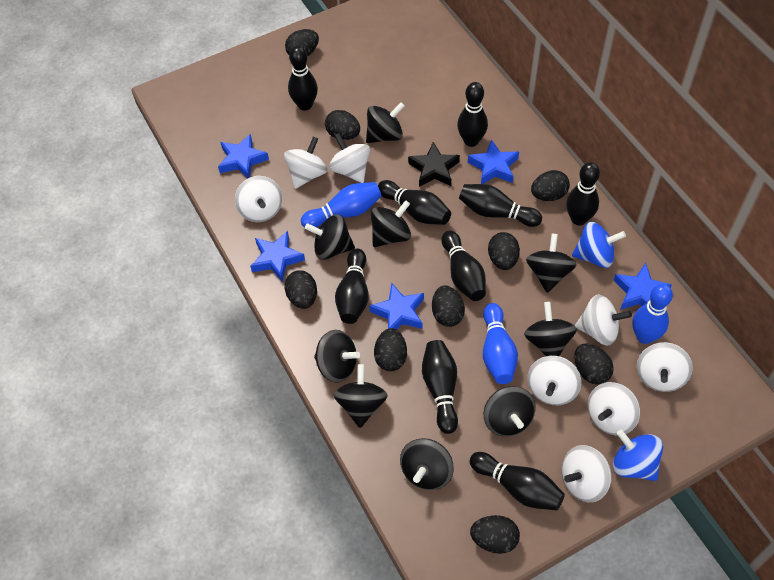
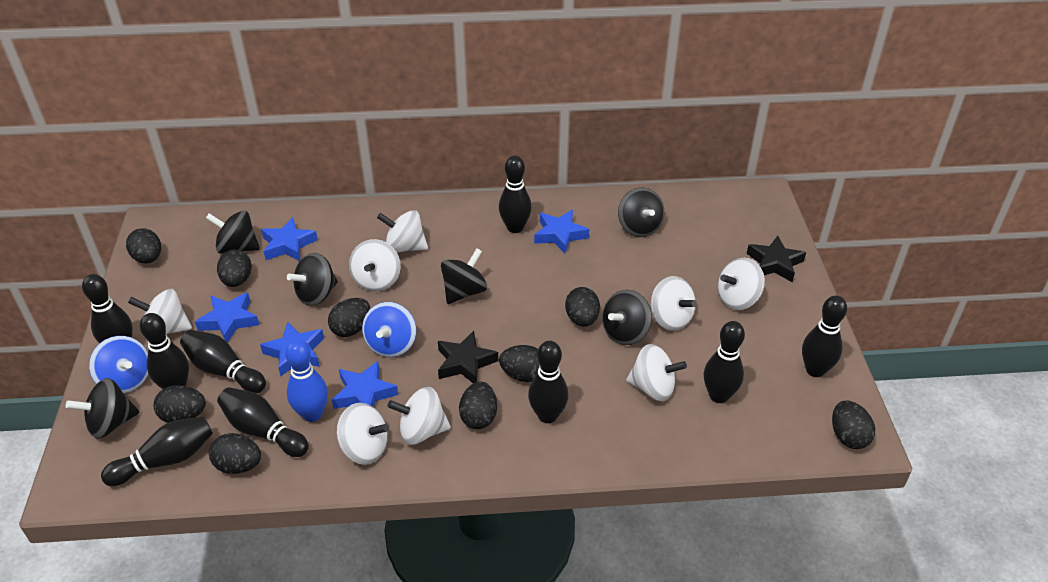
black spinning top: [305,214,355,260] [314,330,360,382] [334,364,388,428] [366,102,405,143] [371,200,411,247] [400,438,454,490] [484,386,536,436] [524,302,577,356] [526,234,576,293] = 9 -> [66,378,139,439] [206,211,260,254] [287,253,338,306] [441,248,487,304] [602,290,652,345] [618,188,664,237] = 6
black star: [408,142,460,187] = 1 -> [438,331,498,383] [747,236,806,282] = 2
blue bowling pin: [301,182,382,228] [483,303,518,384] [633,284,673,344] = 3 -> [285,339,328,422] = 1

